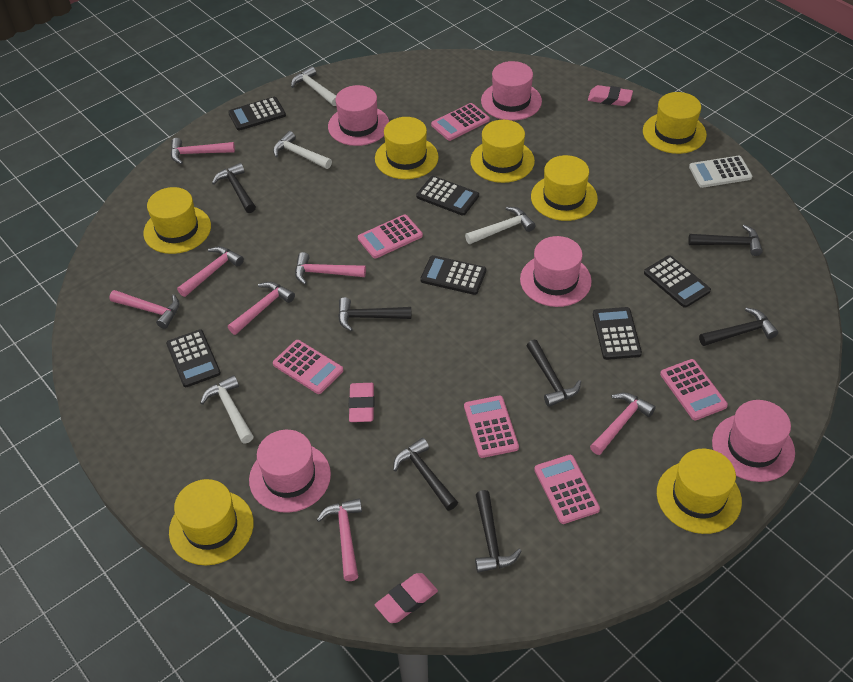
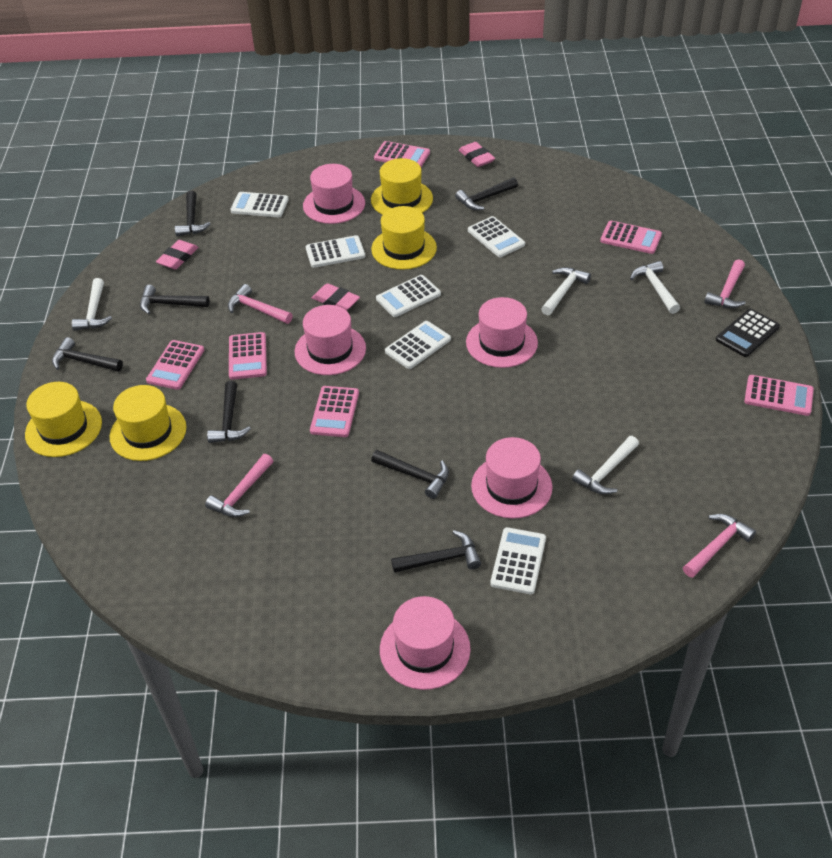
black calculator: [166,330,221,387] [228,97,286,131] [416,176,479,216] [420,255,486,295] [593,307,642,360] [644,255,711,308] = 6 -> [716,309,780,357] = 1
pink hammer: [109,290,179,329] [171,138,235,164] [177,246,244,297] [228,282,295,335] [295,252,366,285] [317,498,362,581] [590,393,656,455] = 7 -> [205,454,273,517] [228,284,293,324] [683,514,756,578] [704,259,746,309] = 4
white calculator: [689,156,752,188] = 1 -> [230,192,289,217] [306,235,365,268] [376,275,441,317] [385,321,451,369] [468,216,525,257] [490,527,546,594] = 6
yellow hat: [143,187,211,254] [169,479,254,565] [375,117,439,179] [470,120,535,183] [531,155,598,221] [643,92,707,154] [657,449,742,534] = 7 -> [25,382,102,457] [110,385,186,461] [371,158,433,215] [371,206,437,270] = 4

